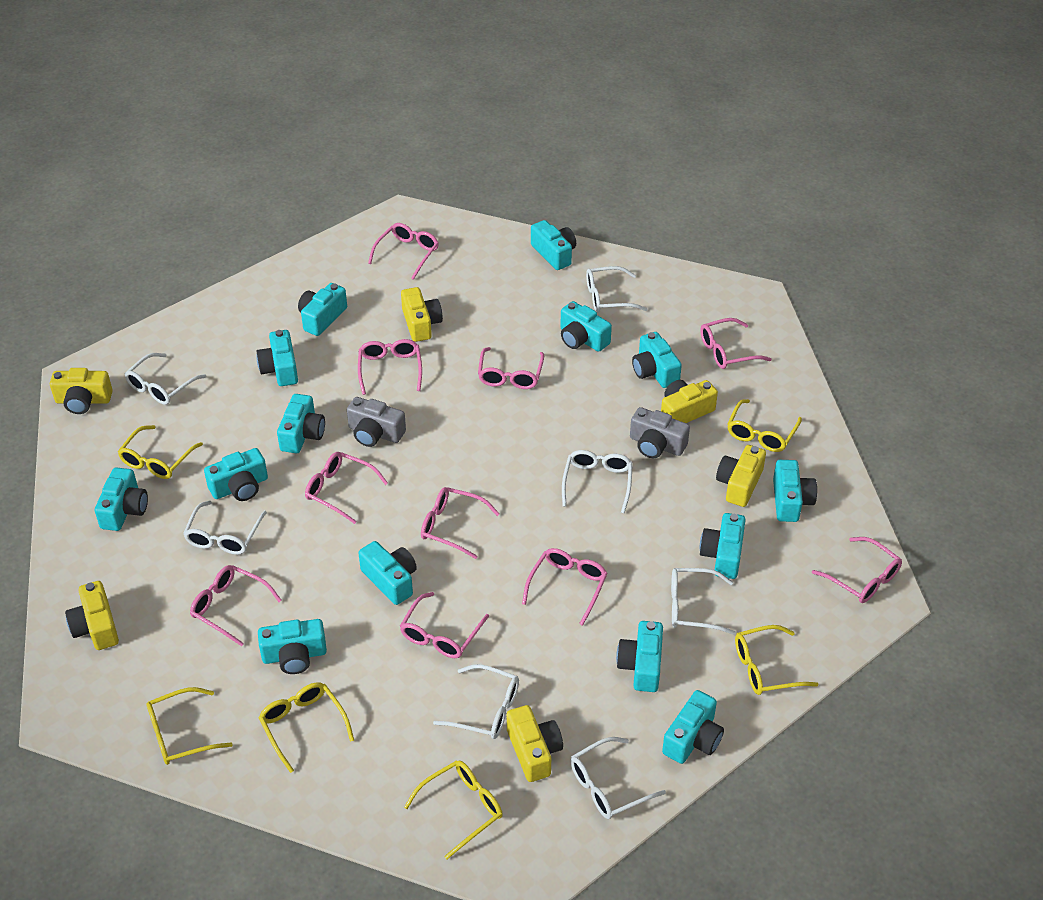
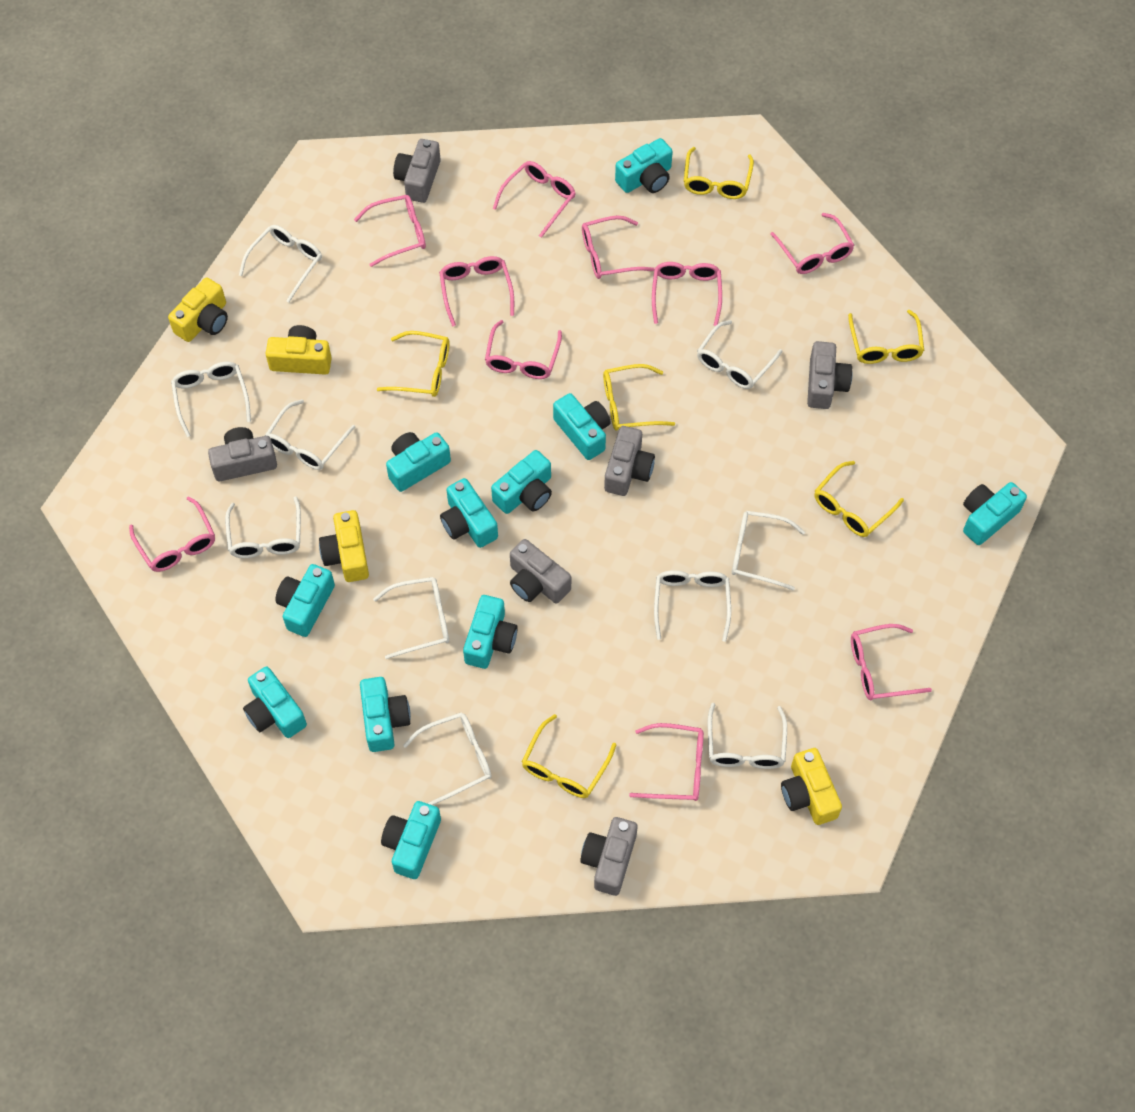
grey camera: [347,397,406,447] [630,407,690,458] = 2 -> [208,427,277,481] [393,139,441,203] [510,539,571,603] [580,817,637,896] [604,426,655,496] [807,341,852,409] = 6
turquoise camera: [95,467,148,531] [204,448,268,501] [256,330,298,386] [258,619,327,674] [277,394,325,453] [298,283,347,336] [358,541,417,605] [531,220,576,270] [560,301,612,352] [616,621,663,692] [632,332,682,388] [662,690,724,764] [700,513,745,579] [773,460,817,522] = 14 -> [243,667,307,738] [275,564,335,637] [360,677,411,752] [381,801,441,879] [386,432,451,492] [440,478,498,548] [463,595,518,669] [491,450,552,514] [553,393,611,460] [615,138,673,193] [963,482,1027,545] = 11
white glasses: [124,353,206,405] [183,501,267,555] [433,664,519,739] [562,450,633,514] [570,737,666,819] [586,266,647,312] [671,568,736,635] = 7 -> [171,362,251,437] [225,496,301,558] [239,225,322,302] [265,399,355,470] [373,577,449,659] [403,712,491,805] [654,570,731,642] [697,320,782,389] [708,703,787,769] [732,511,805,590] = 10
yellow camera: [50,368,113,414] [65,581,119,650] [401,287,443,342] [507,705,563,782] [661,380,718,423] [716,445,766,507] = 6 -> [168,277,228,342] [265,325,332,375] [319,510,369,582] [781,748,842,825] = 4

